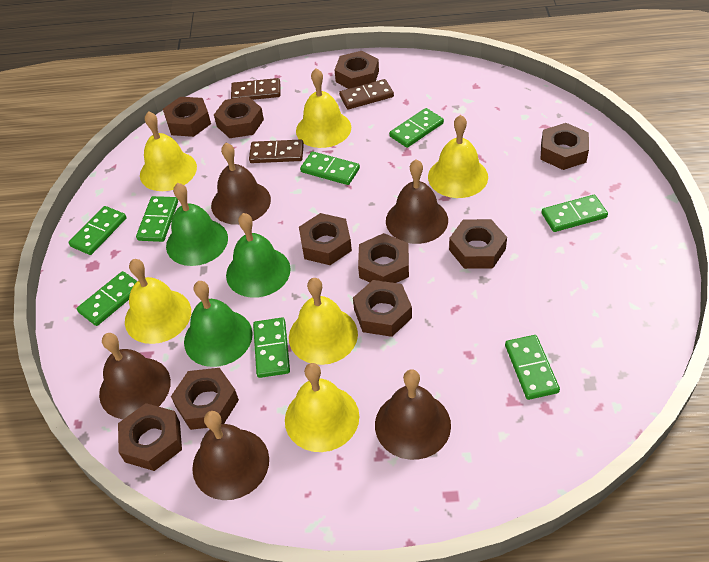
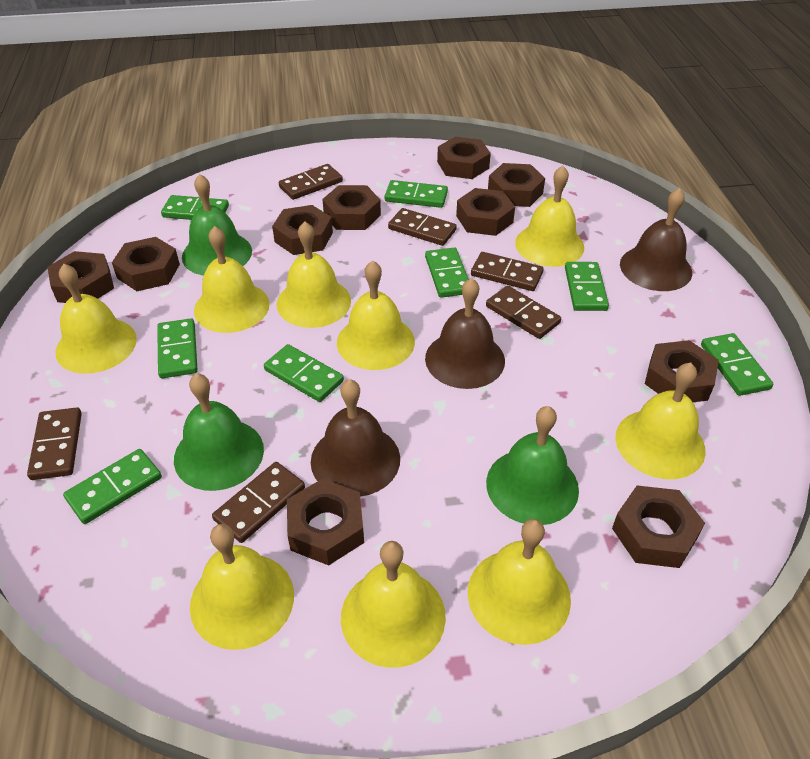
brown bell: [99,333,171,419] [192,411,269,500] [211,143,271,225] [375,369,451,460] [386,159,448,244] = 5 -> [311,379,400,496] [425,278,505,389] [620,188,692,291] = 3
brown domino: [231,78,281,100] [249,140,304,163] [339,79,394,109] = 3 -> [27,407,82,480] [212,462,305,543] [279,164,343,200] [388,208,457,246] [471,252,544,291] [486,286,561,339] = 6
yellow bell: [125,259,191,344] [140,111,197,191] [285,363,359,452] [289,278,358,365] [296,68,351,148] [428,115,488,198] = 6 -> [56,264,137,374] [190,524,294,650] [194,226,270,333] [277,221,351,328] [337,260,415,370] [341,541,446,668] [468,519,571,645] [515,166,584,267] [616,362,706,479] = 9

